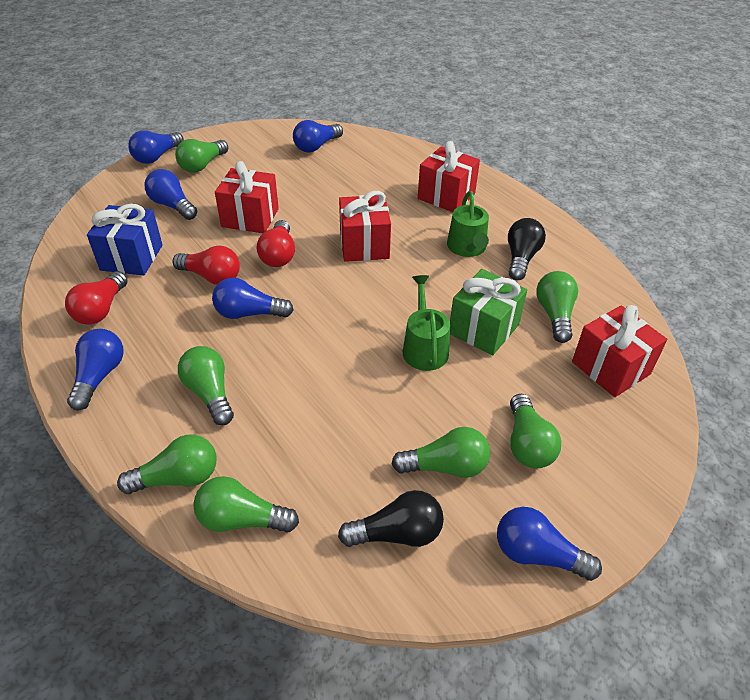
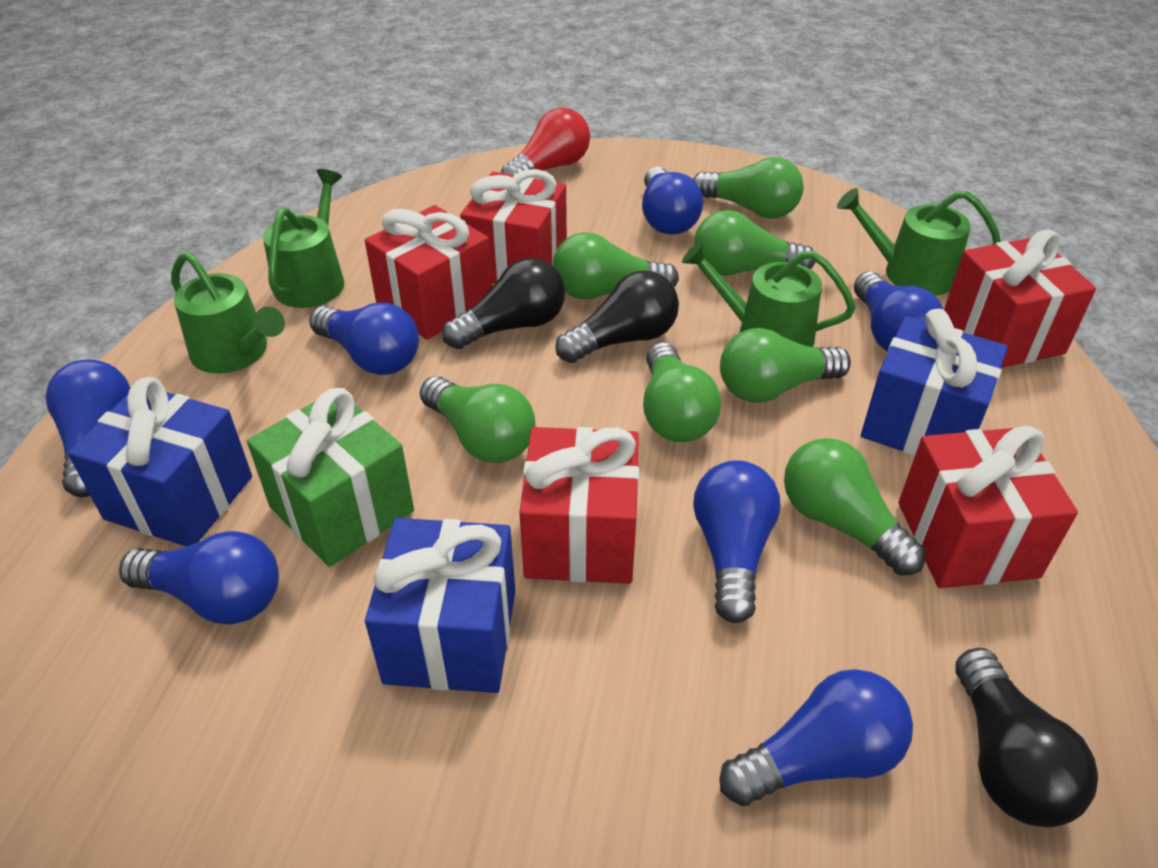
black light bulb: [338,490,444,547] [508,218,546,280] = 2 -> [442,258,565,349] [555,270,679,363] [955,648,1098,827] = 3
blue gift: [87,204,163,275] = 1 -> [68,377,252,547] [365,518,515,693] [861,309,1008,456] = 3
blue light bulb: [67,329,123,410] [128,130,184,164] [145,169,197,220] [212,278,294,319] [293,120,343,153] [497,507,602,581] = 6 -> [46,359,130,497] [119,531,279,624] [309,302,419,375] [642,166,703,235] [693,460,780,623] [719,669,913,806] [854,271,943,352] = 7
green watering can: [403,275,450,371] [447,191,489,257] = 2 -> [171,252,285,374] [263,169,344,308] [682,241,856,347] [837,188,1001,296] = 4
red gift: [215,161,279,233] [339,191,391,262] [418,141,480,212] [572,305,667,397] = 4 -> [365,205,492,340] [460,169,567,284] [519,427,639,584] [899,426,1078,588] [944,230,1096,368] = 5
red light bulb: [65,271,128,325] [173,246,240,285] [257,220,295,267] = 3 -> [501,108,590,175] = 1

